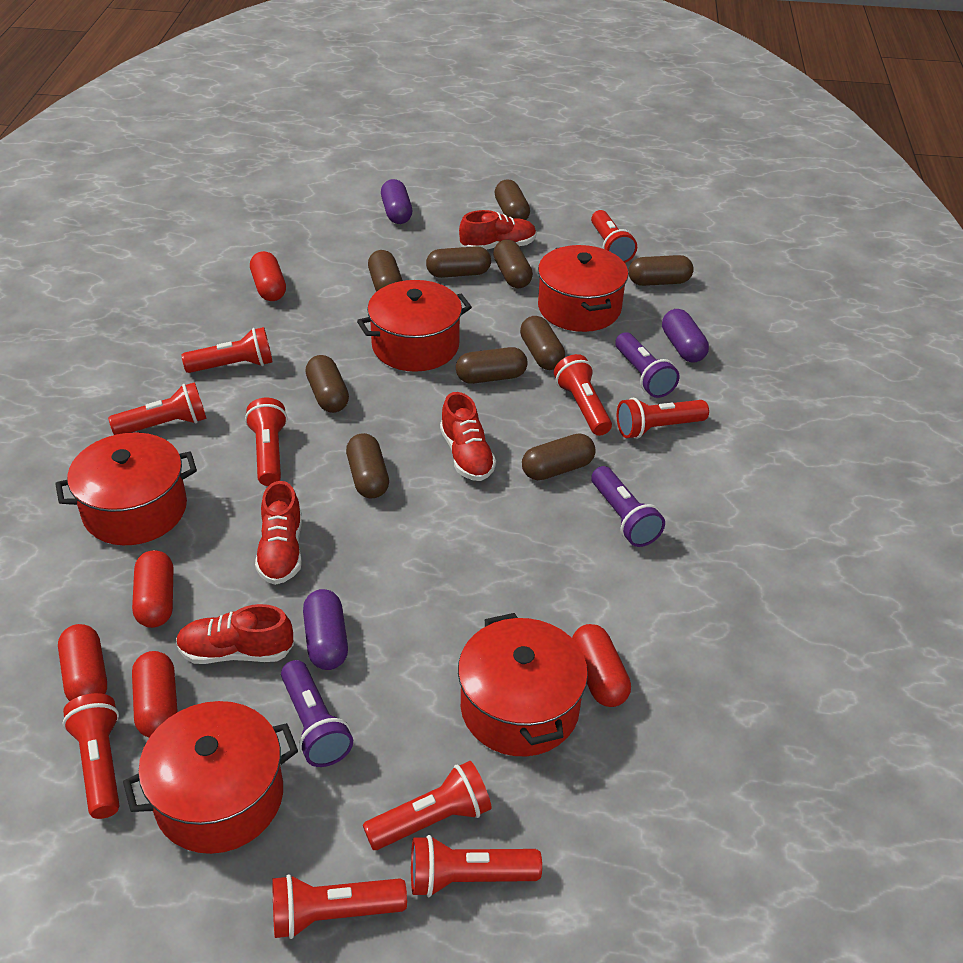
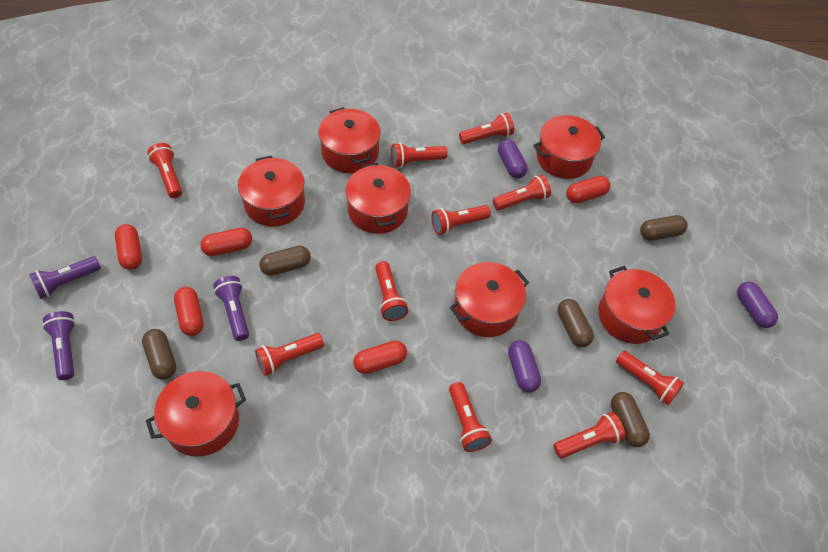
brown capsule: [306,355,349,413] [346,433,389,498] [368,250,403,292] [426,246,491,278] [456,347,528,384] [493,240,533,288] [495,180,530,220] [520,316,565,370] [522,433,596,480] [628,255,694,286] = 10 -> [142,329,176,380] [259,246,311,276] [557,299,594,347] [611,392,650,447] [640,215,688,241] = 5
red pot: [55,432,197,545] [123,701,298,854] [357,280,472,372] [458,613,588,756] [538,245,628,332] = 5 -> [146,371,246,457] [238,156,305,227] [318,107,381,173] [345,163,411,234] [450,262,529,337] [533,115,605,179] [598,266,676,344] = 7
red shoe: [176,604,294,664] [255,481,302,585] [440,392,496,481] [459,210,537,250] = 4 -> none = 0

